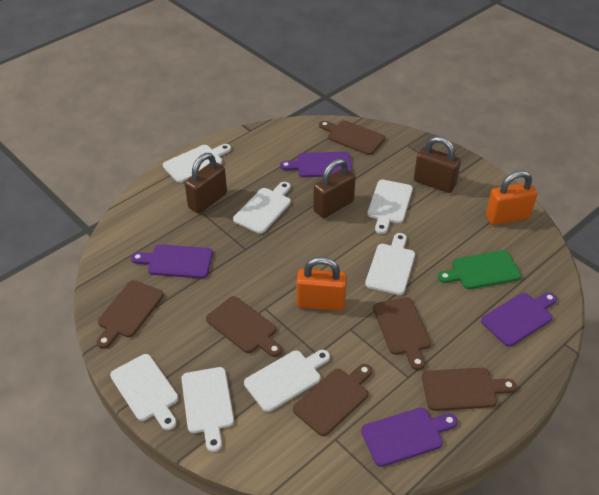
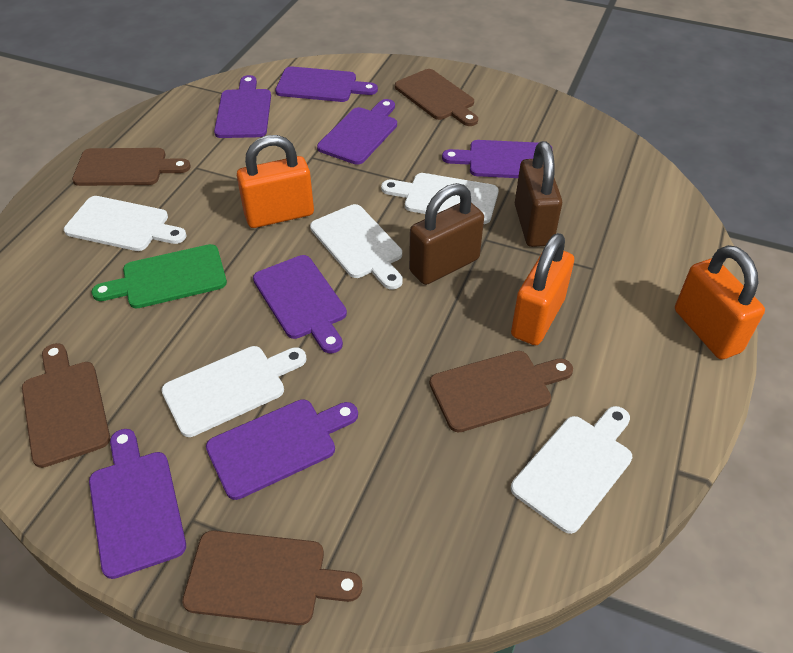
brown cutting board: [97,280,164,349] [206,296,282,357] [293,364,372,436] [319,120,385,155] [373,297,431,370] [422,368,517,411] = 6 -> [22,343,110,468] [72,148,190,186] [182,530,362,625] [395,69,478,126] [430,351,573,433] = 5
brown padlock: [185,153,227,214] [313,159,356,218] [414,136,461,193] = 3 -> [409,183,484,285] [515,141,562,247] = 2
orange padlock: [297,257,347,311] [486,171,537,225] = 2 -> [237,135,314,228] [511,233,574,345] [675,245,765,360] = 3
purple cutting board: [131,244,213,278] [280,152,352,177] [361,408,458,467] [481,292,557,347] = 4 -> [89,429,186,579] [206,399,358,500] [214,75,271,138] [253,255,347,354] [275,67,378,102] [317,99,397,165] [442,140,552,178] = 7
white cutting board: [110,354,178,430] [163,144,231,183] [181,367,234,452] [233,182,291,234] [244,350,330,412] [365,233,415,295] [367,180,413,234] = 7 -> [64,196,186,251] [161,346,307,437] [310,204,403,289] [381,173,499,224] [511,406,632,534] = 5

